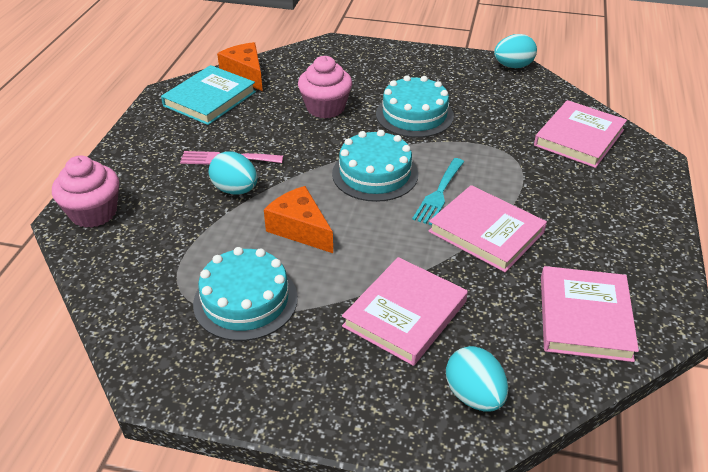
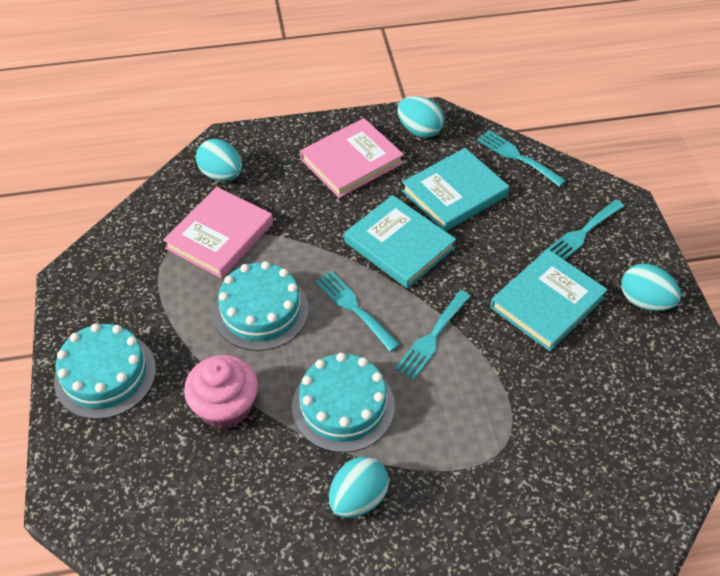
orange cheese: [217,42,263,91] [264,186,333,253] = 2 -> none = 0
pink book: [342,257,468,366] [428,185,547,272] [534,100,627,168] [541,266,639,362] = 4 -> [163,187,273,279] [300,118,404,198] = 2
pink cupcake: [52,155,119,228] [298,56,352,118] = 2 -> [184,355,258,429] = 1
pink fork: [180,151,283,165] = 1 -> none = 0
turquoise book: [161,65,256,125] = 1 -> [344,195,456,289] [402,148,509,232] [490,249,608,351] = 3
turquoise egg: [209,151,257,195] [446,346,508,411] [494,34,537,68] = 3 -> [196,139,242,181] [329,456,389,518] [397,96,444,138] [621,264,681,311] = 4
turquoise fork: [412,158,464,226] = 1 -> [315,271,400,352] [395,290,471,380] [477,130,566,187] [543,200,625,260] = 4

